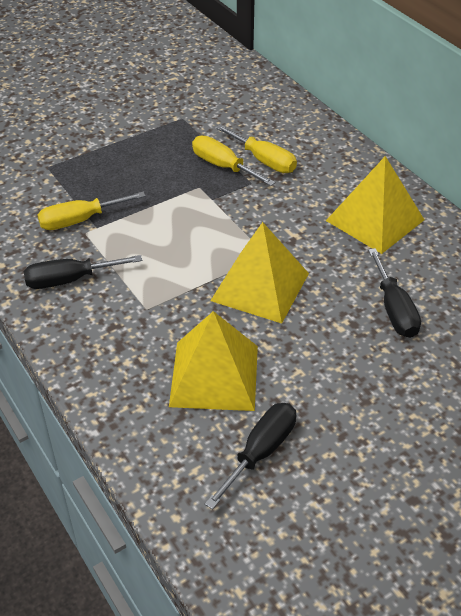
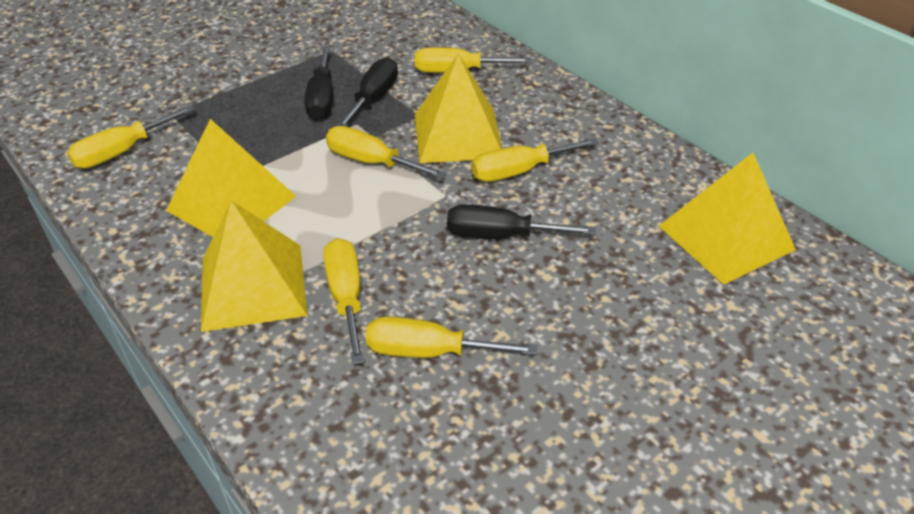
yellow pyramid: [169,311,258,411] [210,222,309,324] [326,156,424,254] = 3 -> [166,119,296,237] [201,200,307,332] [415,54,502,163] [659,153,796,285] = 4
yellow screwdriver: [37,192,146,230] [192,136,275,186] [215,124,297,173] = 3 -> [67,105,195,168] [323,238,365,365] [326,126,447,179] [366,316,538,358] [415,48,532,73] [471,138,599,182] = 6

